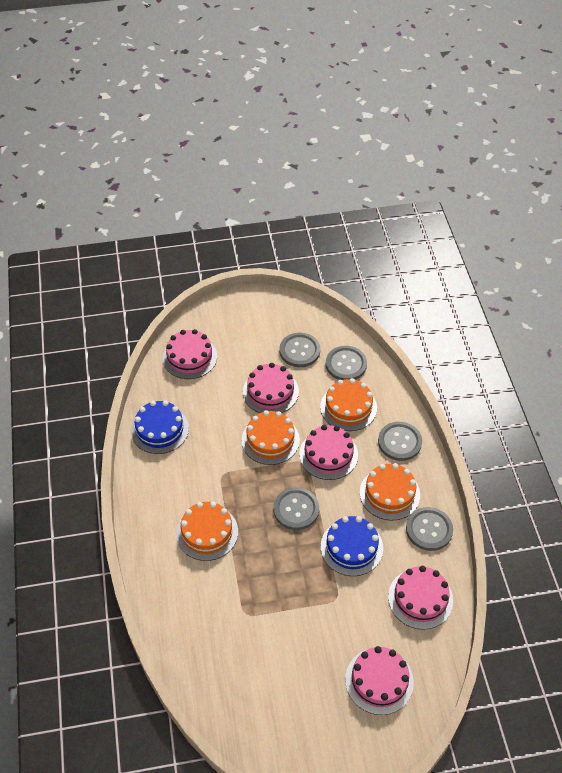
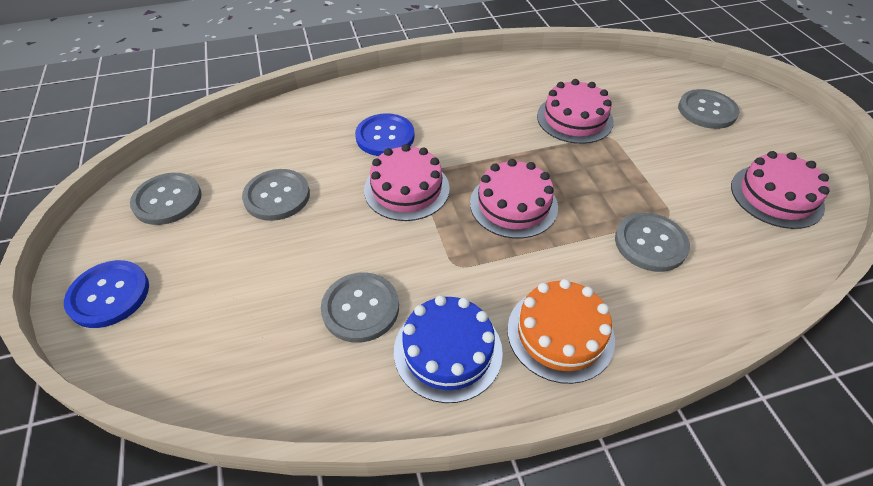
blue button: none = 0 -> [64,260,149,328] [355,113,415,156] = 2
blue cake: [131,400,189,454] [321,516,383,576] = 2 -> [394,295,503,403] = 1
orange cake: [176,502,238,561] [242,410,300,465] [320,378,377,431] [360,463,420,521] = 4 -> [507,279,615,384] = 1
pink cake: [162,329,217,379] [243,363,299,413] [299,425,358,480] [345,646,414,715] [388,566,453,630] = 5 -> [364,144,450,221] [470,159,558,239] [537,79,614,144] [731,151,829,229] = 4

